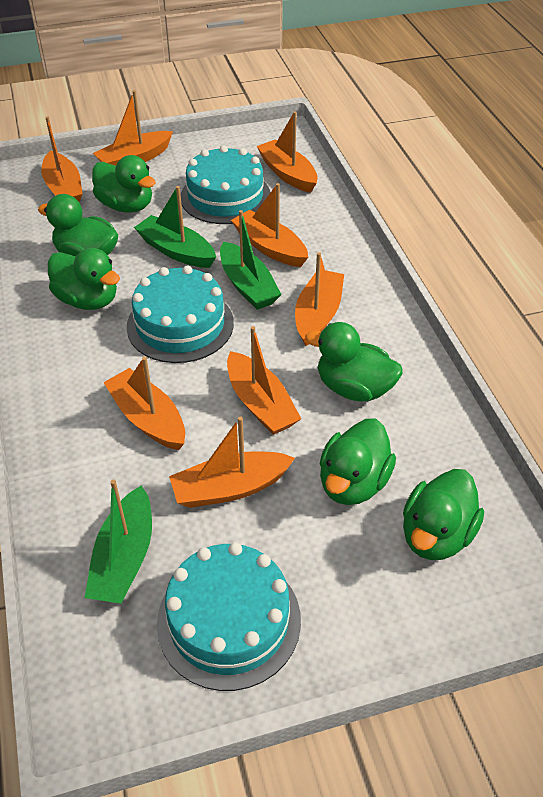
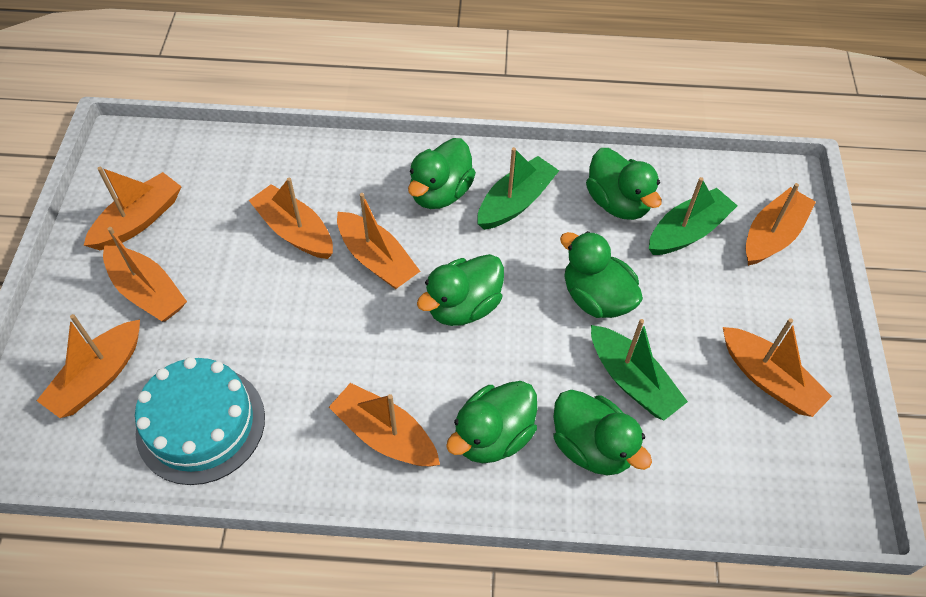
turquoise cake: [127,266,234,363] [157,542,301,691] [181,145,271,224] = 3 -> [135,357,265,485] = 1

